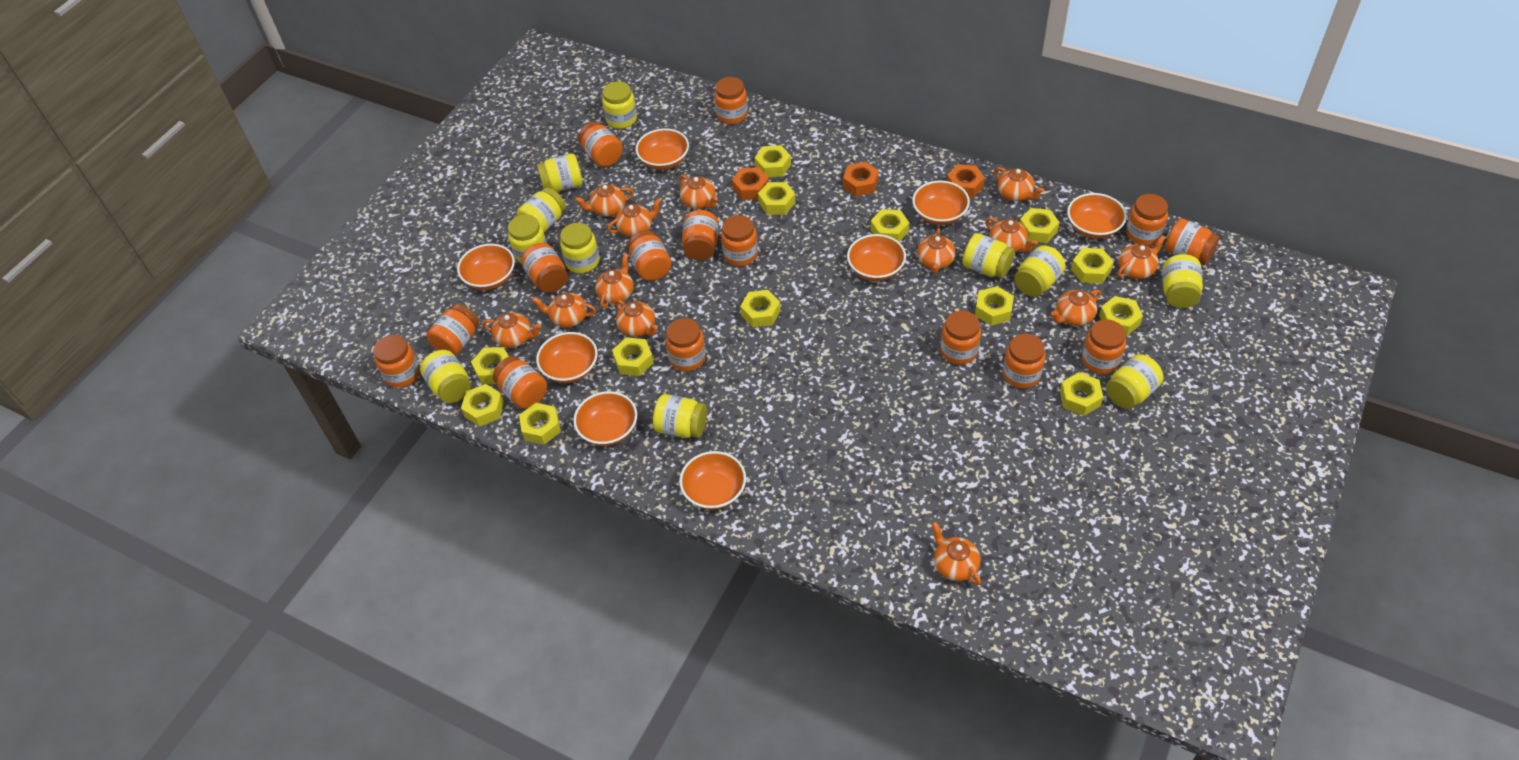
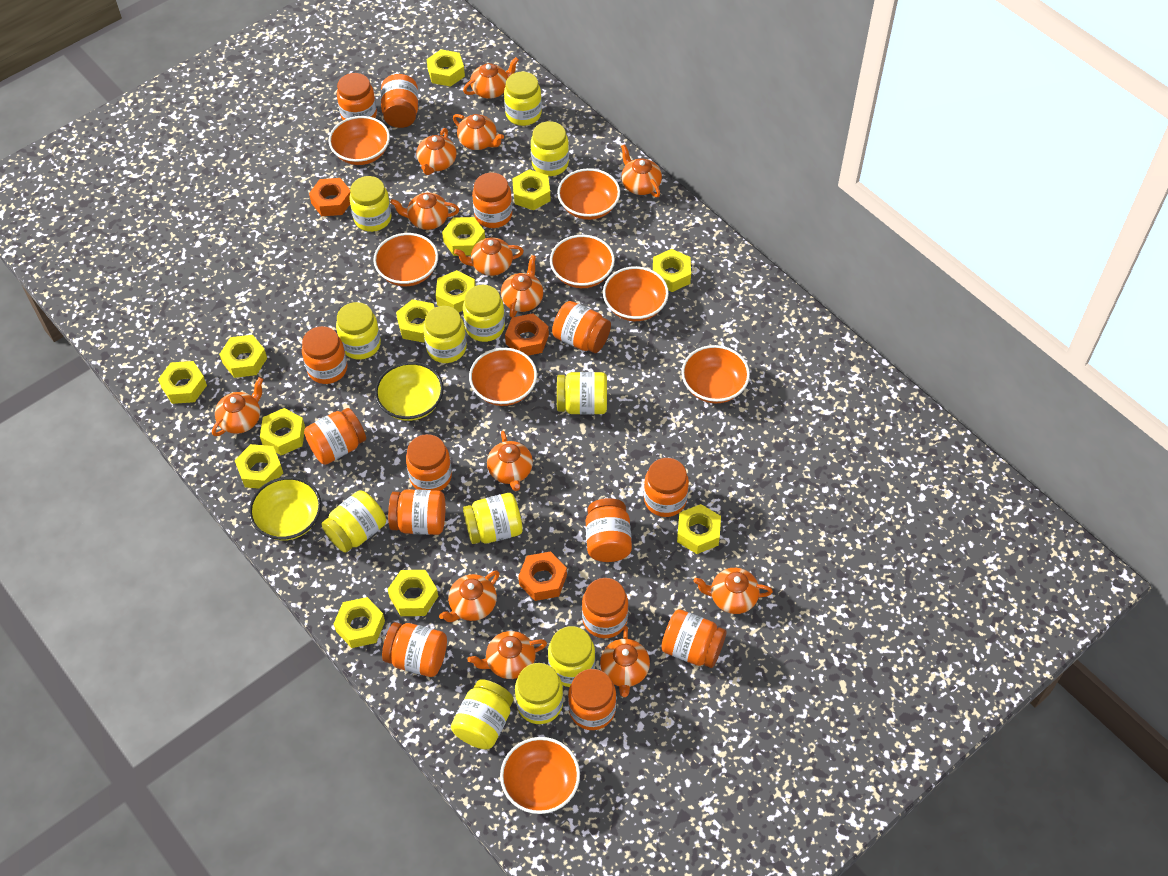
orange jar: [373,335,420,388] [427,304,479,356] [493,356,547,409] [521,243,568,293] [578,122,623,167] [628,230,671,281] [666,318,706,371] [682,210,719,261] [714,77,748,124] [721,215,758,266] [941,311,981,365] [1003,334,1045,388] [1082,319,1126,374] [1126,194,1168,245] [1165,219,1220,265] = 15 -> [302,326,347,384] [304,408,366,465] [337,73,377,120] [381,74,418,128] [382,622,447,677] [388,489,445,535] [406,434,452,491] [472,173,512,228] [552,301,611,353] [568,669,616,730] [582,578,628,638] [586,498,632,562] [644,458,689,517] [661,609,726,668] = 14
yellow bowl: none = 0 -> [249,477,321,541] [375,362,444,421] = 2
yellow jar: [420,350,471,403] [508,214,547,263] [517,187,566,232] [537,153,582,192] [560,223,600,273] [602,81,637,129] [653,394,707,438] [963,233,1015,279] [1014,245,1066,297] [1106,354,1164,409] [1162,254,1203,308] = 11 -> [322,491,386,553] [336,302,381,360] [349,176,392,232] [423,306,467,363] [451,679,514,749] [463,285,505,342] [463,493,523,544] [504,72,542,126] [515,663,563,724] [531,121,569,176] [548,626,595,687] [557,372,607,415] = 12

